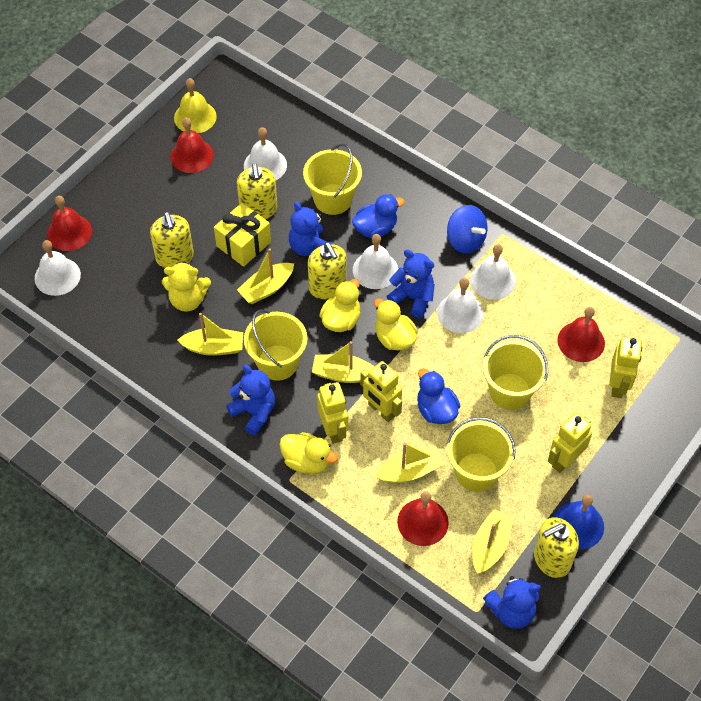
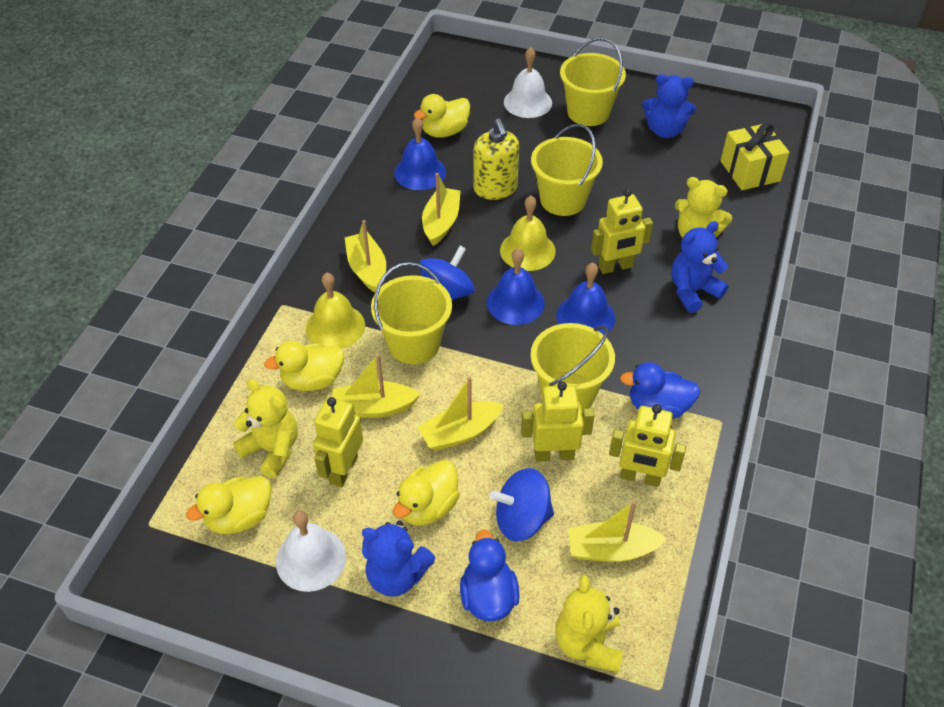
blue bell: [554,495,604,549] = 1 -> [394,117,446,190] [487,248,545,325] [556,263,615,335] = 3
blue spinning top: [447,205,488,254] = 1 -> [419,246,475,300] [490,468,554,541] = 2
blue teddy bear: [226,365,275,435] [289,201,332,256] [387,250,435,318] [483,576,541,629] = 4 -> [362,521,435,597] [642,74,696,138] [671,221,728,313] = 3
red bell: [47,196,92,251] [170,118,214,173] [397,492,449,546] [557,307,605,362] = 4 -> none = 0
white bell: [35,240,81,296] [244,127,287,180] [353,234,398,289] [437,278,484,333] [470,244,516,300] = 5 -> [276,510,346,592] [504,47,552,118] = 2
yellow bell: [174,78,217,133] = 1 -> [306,273,365,349] [500,196,556,271] = 2
yellow duck: [279,432,338,474] [319,279,360,332] [374,299,418,351] = 3 -> [186,476,272,534] [264,341,344,391] [393,460,460,526] [414,94,470,138] = 4
yellow soap dispenser: [150,212,194,268] [237,163,277,219] [308,242,347,299] [534,517,579,578] = 4 -> [474,118,519,200] = 1
yellow teddy bear: [162,261,211,312] = 1 -> [233,379,298,478] [555,575,623,673] [675,177,732,238] = 3

